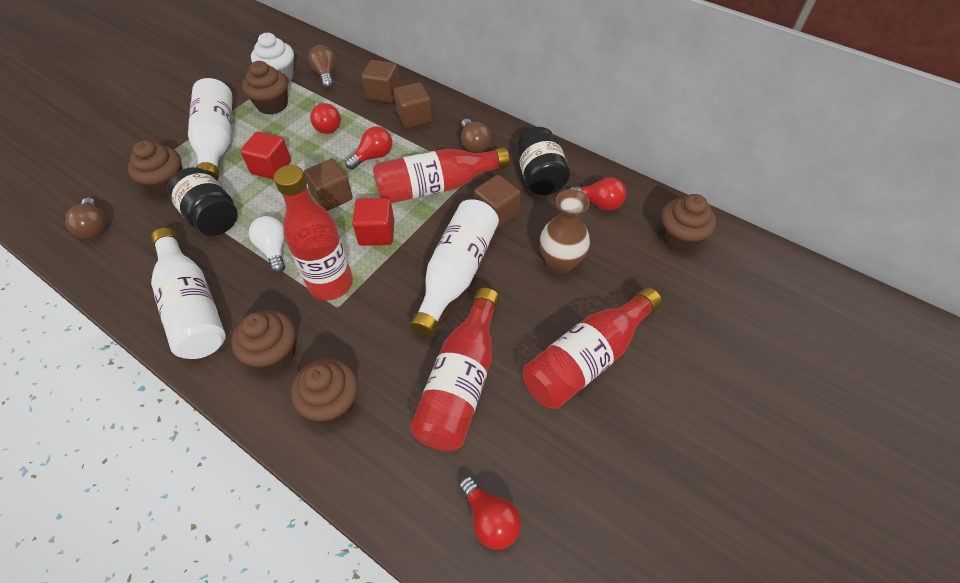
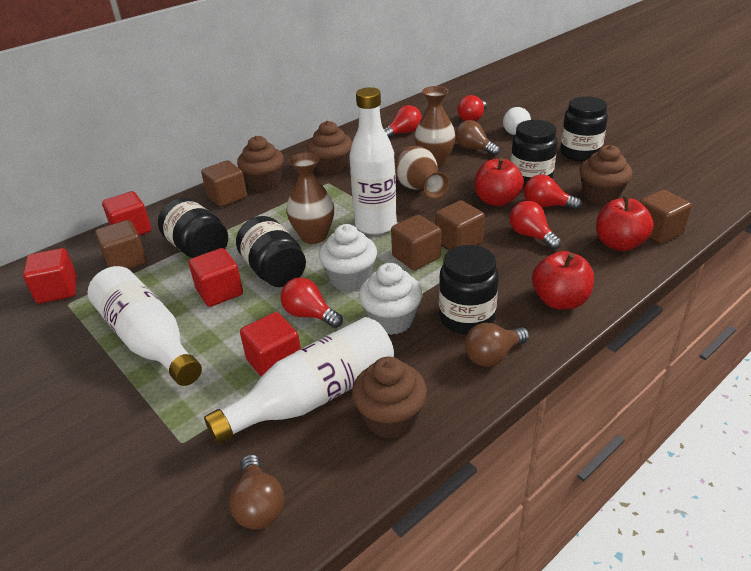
black jar: [167,167,238,236] [517,127,570,195] = 2 -> [158,198,228,258] [236,216,306,287] [439,245,499,334] [511,120,558,187] [560,96,608,162] = 5
brown cube: [304,159,353,211] [361,60,400,103] [394,83,432,128] [474,175,521,229] = 4 -> [95,220,146,269] [201,160,247,207] [391,215,441,270] [435,200,485,250] [640,190,692,244] = 5
brown cupcake: [127,140,182,197] [231,310,296,373] [242,61,288,115] [291,358,358,424] [661,194,717,252] = 5 -> [237,136,284,192] [307,121,352,176] [352,356,427,439] [579,145,632,205] = 4
brown vase: [540,189,590,273] = 1 -> [287,152,334,244] [394,146,450,199] [415,86,456,167] = 3
red apple: none = 0 -> [475,158,524,206] [532,251,594,309] [596,195,654,251] = 3
red bottle: [274,165,353,300] [373,147,510,203] [410,288,500,451] [523,287,662,409] = 4 -> none = 0
red cube: [240,131,291,180] [352,198,395,246] = 2 -> [23,248,77,303] [102,191,151,235] [189,248,243,307] [240,312,301,377] = 4
red light bulb: [310,101,341,134] [345,126,392,170] [459,476,521,550] [570,177,626,211] = 4 -> [281,277,343,328] [384,105,422,138] [457,95,487,121] [510,201,561,250] [524,175,582,210] = 5
white cupcake: [251,33,294,82] = 1 -> [319,224,377,291] [359,263,422,335] = 2

